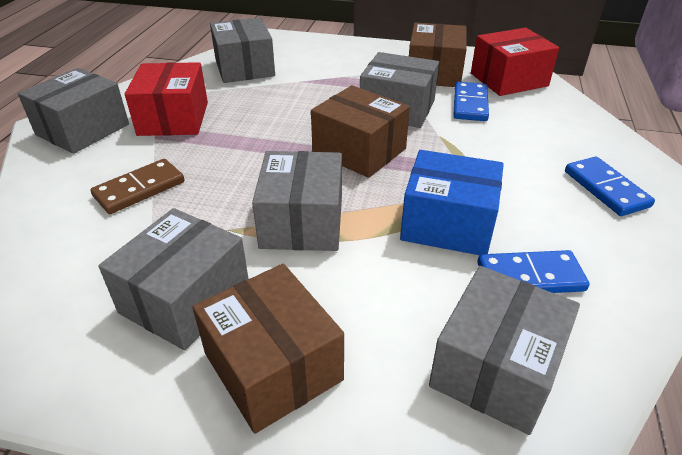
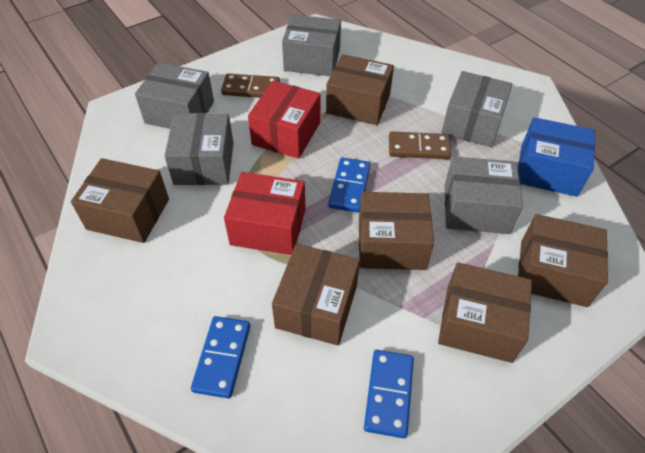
brown box: [192,264,344,434] [311,85,410,178] [409,23,467,87] = 3 -> [71,158,169,243] [272,244,360,346] [326,54,394,125] [359,192,434,270] [438,262,532,363] [518,214,608,307] = 6
brown domino: [90,159,184,214] = 1 -> [221,74,280,98] [389,131,451,159] = 2
grey box: [18,68,129,154] [99,208,249,350] [210,17,275,83] [252,151,342,251] [360,52,439,128] [429,266,580,435] = 6 -> [135,62,214,129] [164,113,233,185] [282,15,341,76] [441,71,512,147] [444,156,523,234] = 5

